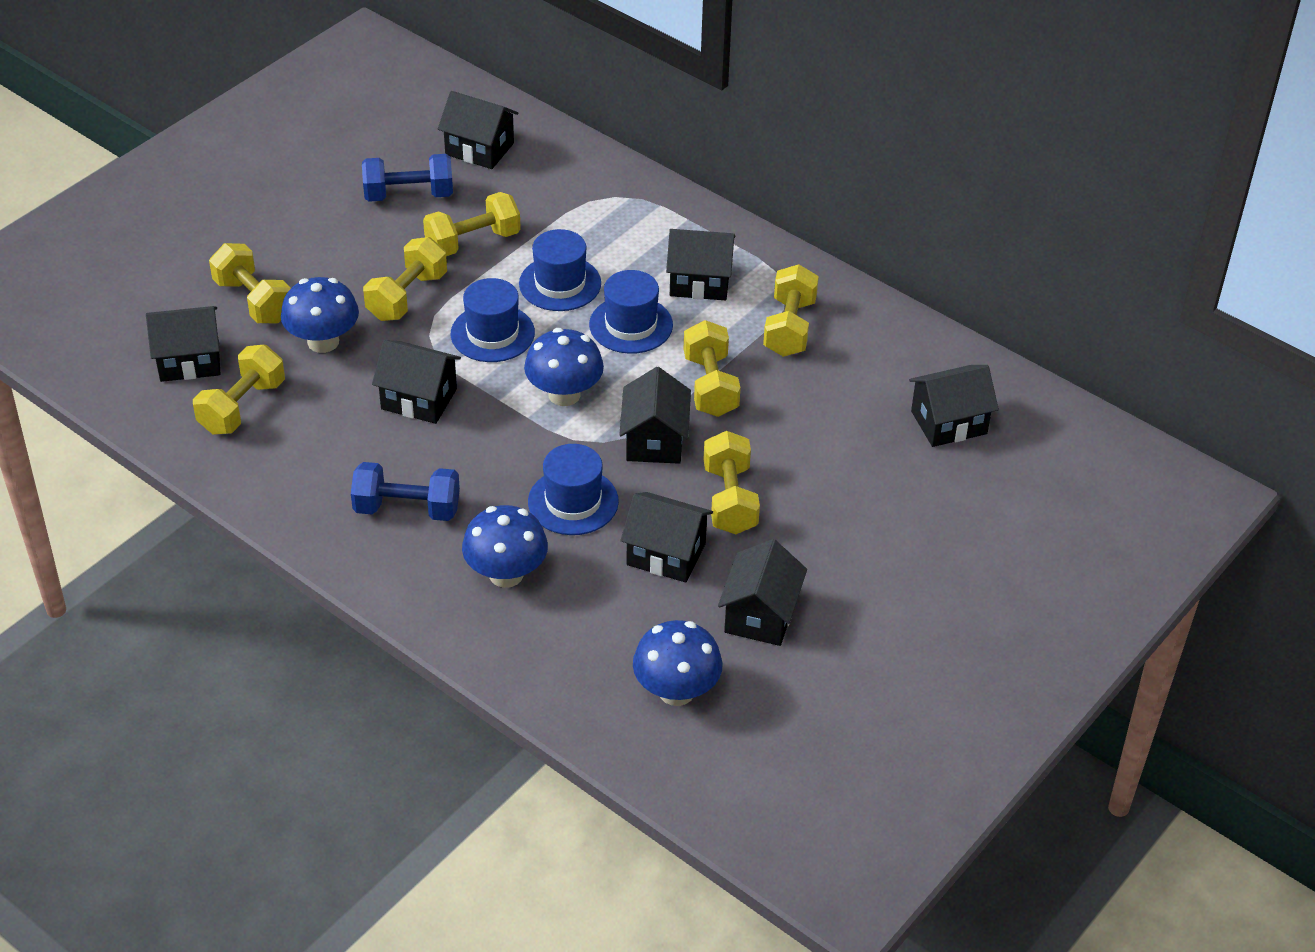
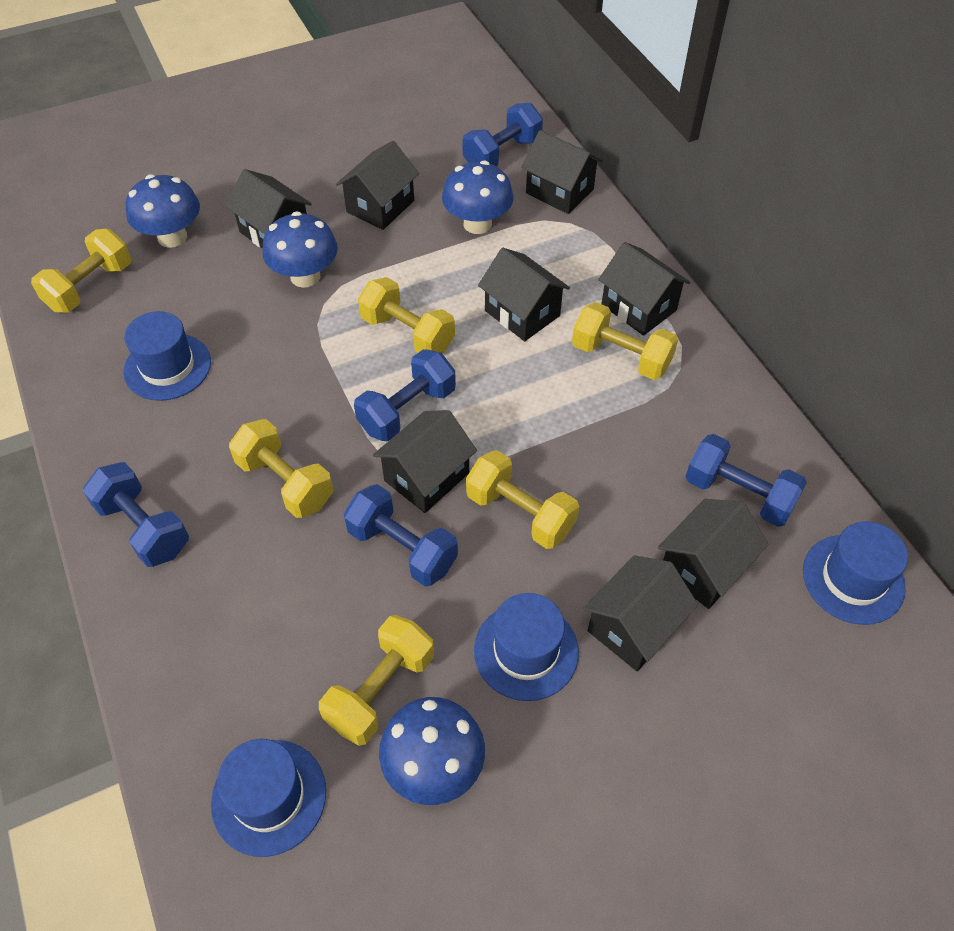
blue dumbbell: [351,462,460,521] [362,154,453,202] = 2 -> [83,462,189,567] [344,484,458,586] [354,349,456,441] [462,103,543,166] [686,434,807,527] = 5
yellow dumbbell: [193,345,285,434] [209,243,291,323] [363,237,447,321] [423,192,521,256] [684,320,741,417] [703,431,760,534] [763,264,819,357] = 7 -> [31,229,131,312] [229,419,333,518] [319,615,434,746] [358,277,455,354] [466,450,579,549] [572,302,678,380] = 6

